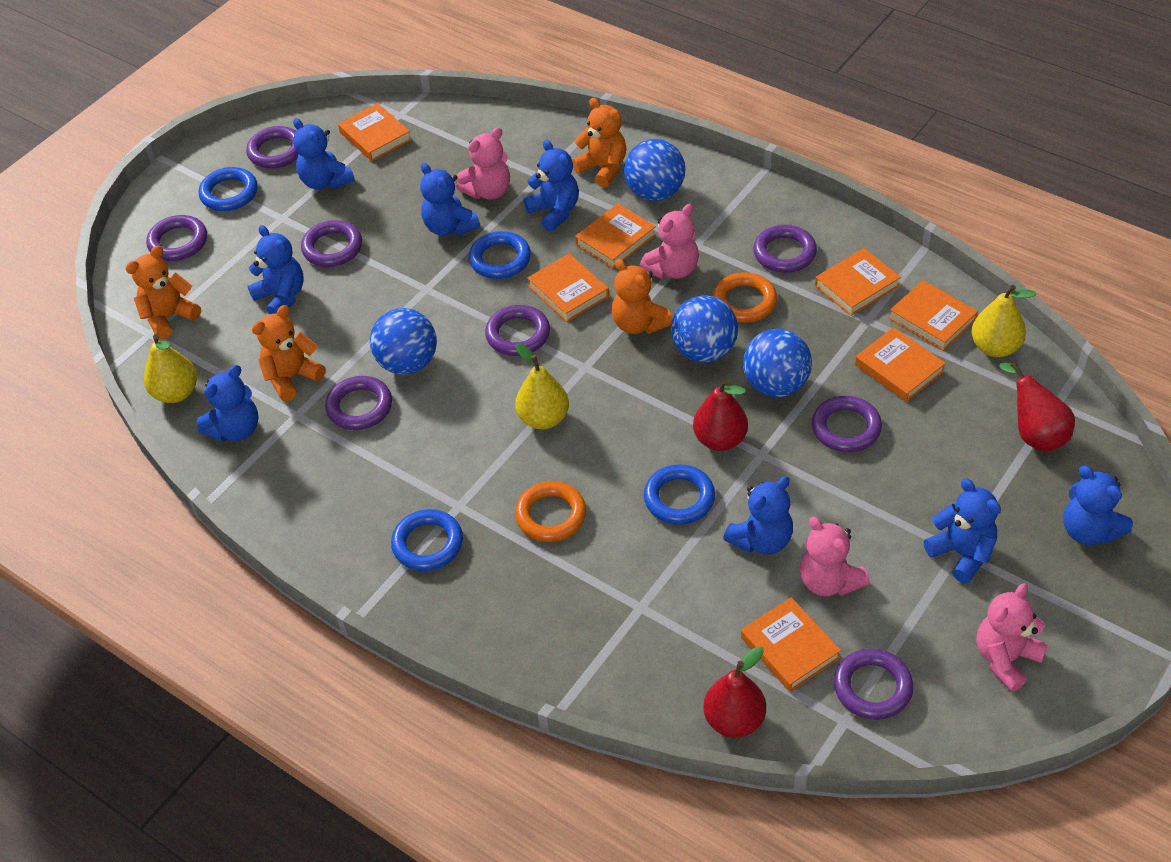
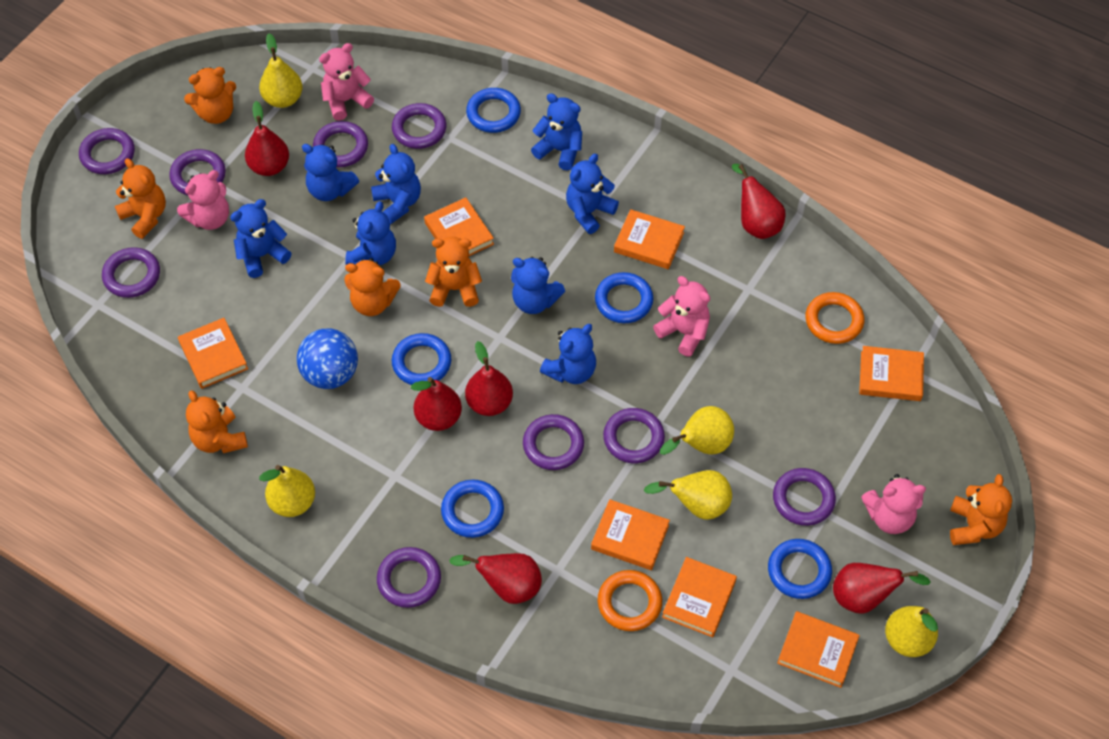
blue ball: [370,308,437,375] [624,139,685,201] [671,295,738,363] [743,328,812,397] = 4 -> [297,329,358,389] = 1
blue ring: [199,167,258,211] [391,509,463,571] [469,231,531,279] [644,464,715,525] = 4 -> [392,333,451,385] [441,480,504,538] [466,88,521,133] [595,272,653,323] [768,539,832,599] = 5
orange teddy bear: [125,246,201,340] [252,305,325,402] [572,98,626,188] [612,259,673,334] = 4 -> [115,158,166,239] [184,67,236,124] [186,390,248,453] [344,258,401,316] [425,236,482,307] [950,474,1012,545] = 6
purple ring: [146,215,207,261] [246,126,299,169] [301,220,362,267] [325,376,392,430] [485,305,550,356] [753,225,817,273] [812,396,882,452] [834,648,913,720] = 8 -> [79,128,135,174] [102,247,160,298] [169,149,226,195] [313,121,368,167] [377,547,441,608] [392,103,446,149] [523,414,584,470] [603,408,665,463] [773,468,836,526] = 9
red pear: [693,380,748,451] [703,646,766,738] [999,362,1075,452] = 3 -> [245,101,289,176] [411,377,462,431] [449,553,542,604] [465,341,513,416] [732,164,786,239] [833,563,931,614] = 6
yellow pear: [144,334,197,403] [515,343,569,429] [971,285,1036,357] = 3 -> [259,33,303,108] [259,465,315,517] [644,470,732,520] [660,406,734,455] [885,606,938,657] = 5

